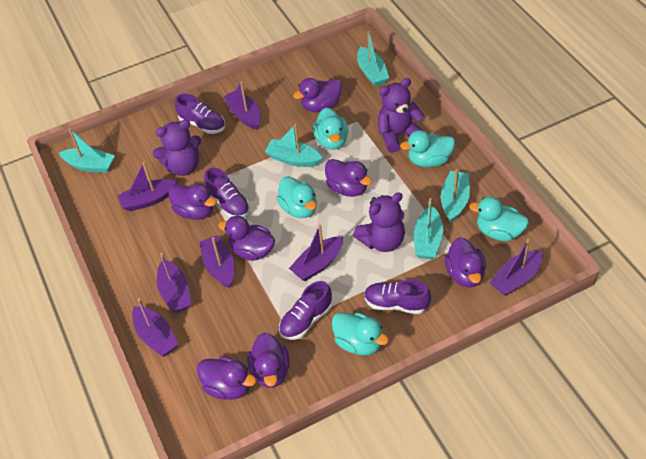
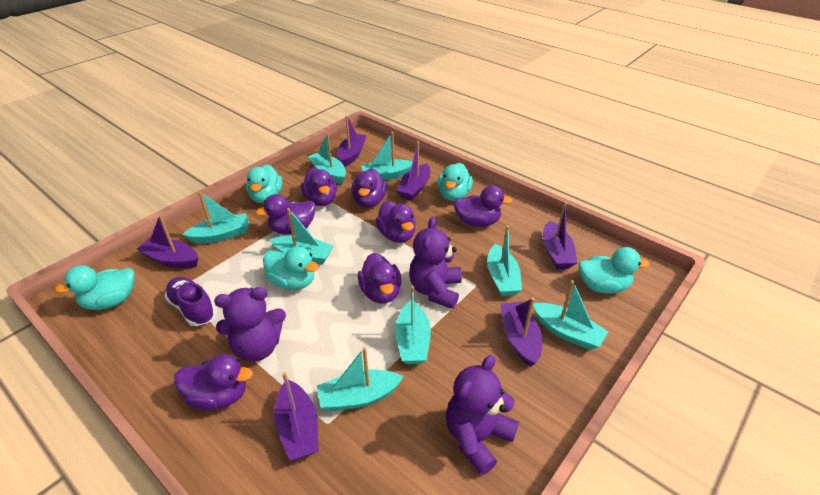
purple boat: [117,162,178,211] [132,298,179,356] [157,253,191,313] [200,235,234,288] [224,81,261,130] [289,225,343,281] [490,238,543,296] = 7 -> [137,215,198,268] [274,372,319,461] [338,115,366,167] [396,141,430,200] [501,297,542,367] [543,201,577,269] = 6
purple shoe: [175,94,225,134] [204,168,250,218] [279,281,332,340] [364,279,431,314] = 4 -> [165,277,216,326] = 1
turquoise boat: [59,128,115,173] [265,124,323,167] [357,31,389,87] [414,198,443,259] [441,169,470,222] = 5 -> [182,191,249,244] [269,208,334,265] [308,133,346,184] [317,347,404,411] [361,132,413,180] [395,286,431,364] [487,226,522,296] [533,280,608,350] = 8

